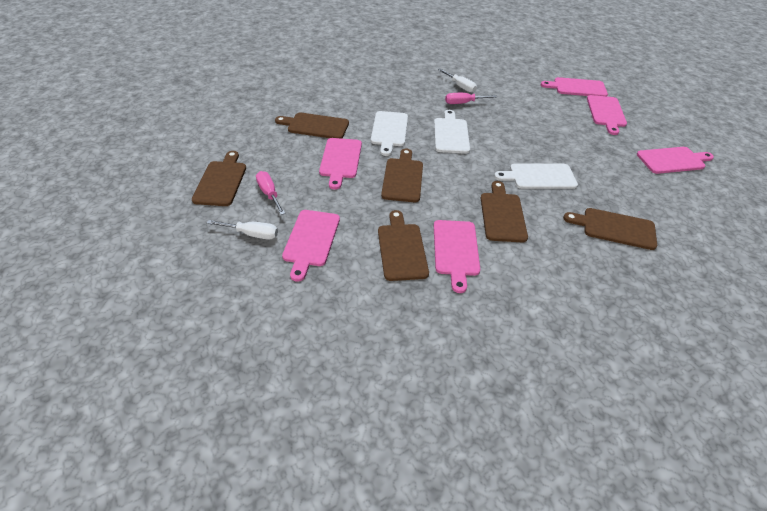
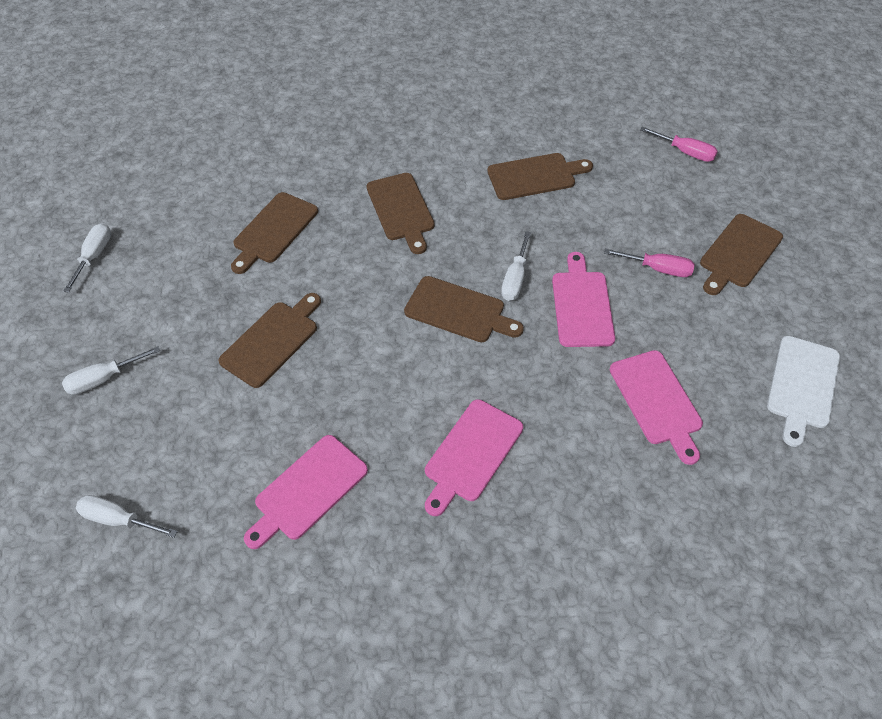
pink cutting board: [282,210,340,282] [319,138,362,190] [434,220,480,293] [541,77,608,96] [587,95,627,135] [637,147,714,174] = 6 -> [244,435,368,549] [425,399,523,516] [552,252,615,347] [610,350,703,465] = 4
white cutting board: [371,111,408,156] [434,110,470,154] [494,164,578,189] = 3 -> [767,336,840,447] = 1
white screwdriver: [207,220,278,239] [438,69,477,93] = 2 -> [62,346,160,395] [63,223,111,293] [76,495,178,538] [501,231,531,301] = 4

